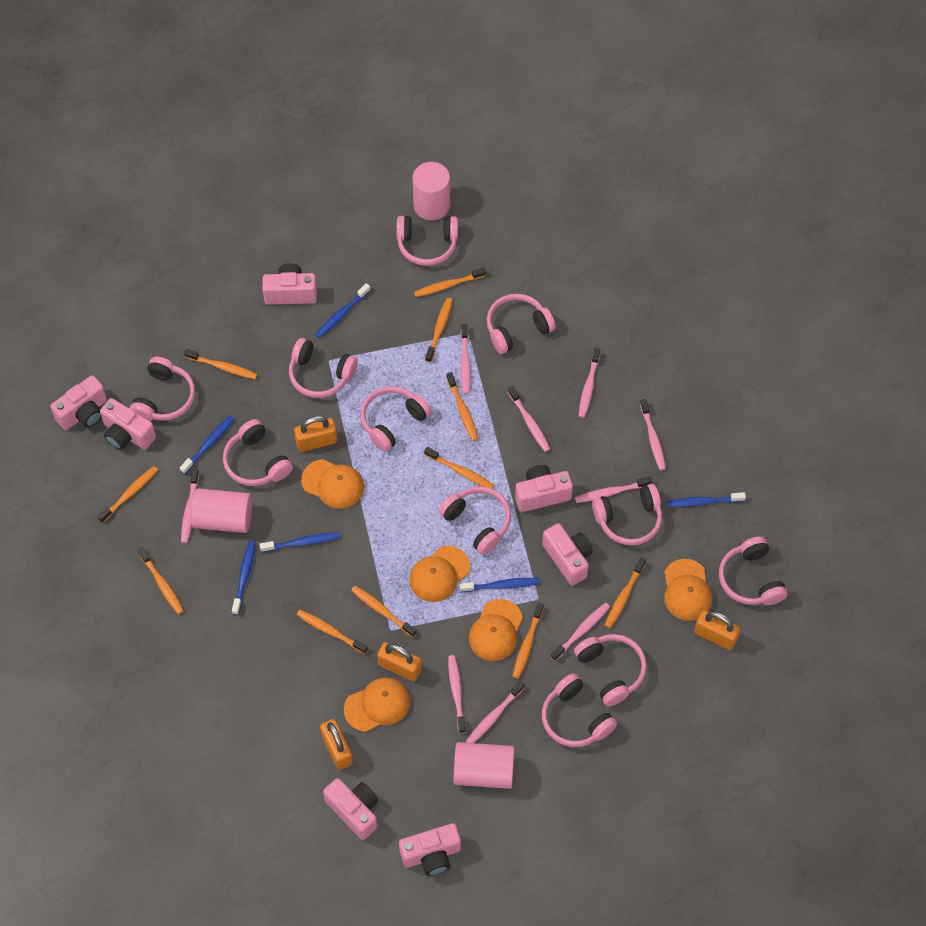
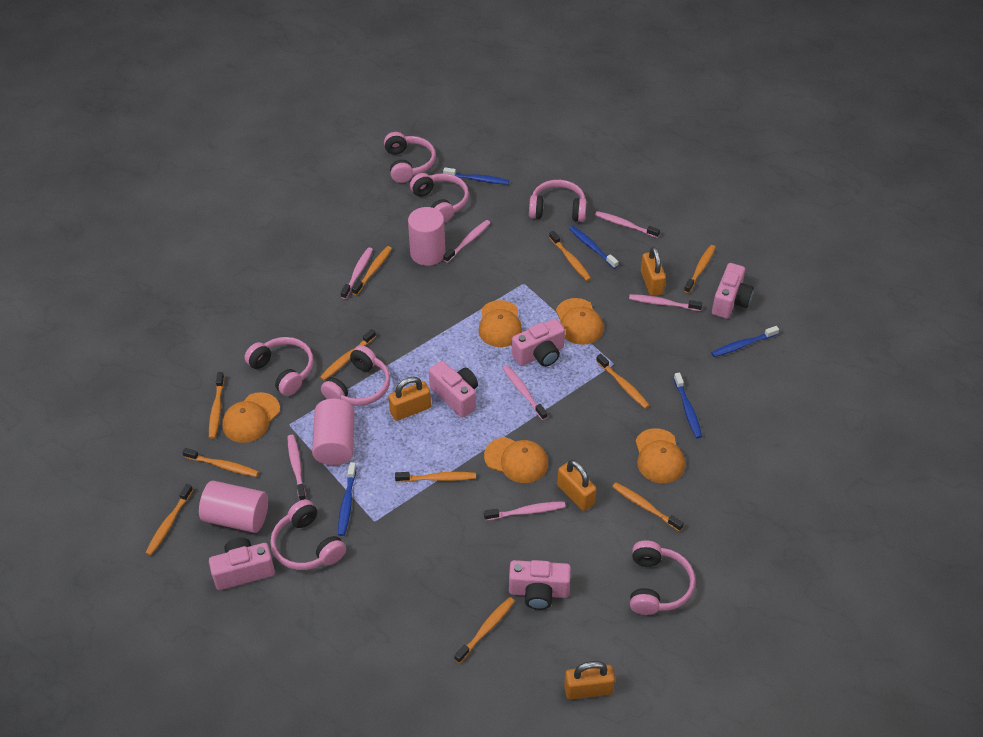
blue toothbrush: [180,416,235,474] [232,541,256,615] [260,532,340,552] [315,283,370,338] [459,578,540,592] [666,492,746,507] = 6 -> [338,462,356,536] [443,167,509,185] [569,226,619,269] [674,373,702,438] [711,326,779,357] = 5
pink camera: [50,375,107,430] [100,398,156,450] [262,263,317,305] [323,778,378,840] [399,823,461,876] [515,465,573,512] [542,523,593,586] = 7 -> [209,538,275,590] [429,361,478,418] [509,560,571,610] [512,318,565,367] [712,263,754,319] = 5
pink headphones: [129,356,195,421] [223,419,293,486] [289,338,358,398] [360,386,432,452] [397,216,458,266] [439,486,511,555] [487,294,556,354] [542,673,617,747] [574,634,647,706] [592,484,662,546] [719,536,788,605] = 11 -> [244,337,314,396] [270,499,346,570] [321,345,390,406] [384,132,436,183] [410,173,469,223] [529,180,587,222] [630,540,695,615] = 7
pink toothbrush: [181,469,199,543] [448,655,466,733] [461,324,471,394] [466,681,525,743] [508,386,550,452] [551,603,610,661] [575,477,652,503] [579,348,600,418] [640,399,666,470] = 9 -> [288,435,306,501] [341,247,373,299] [443,220,490,263] [484,501,565,521] [503,365,547,420] [595,211,660,238] [629,294,702,311] = 7

